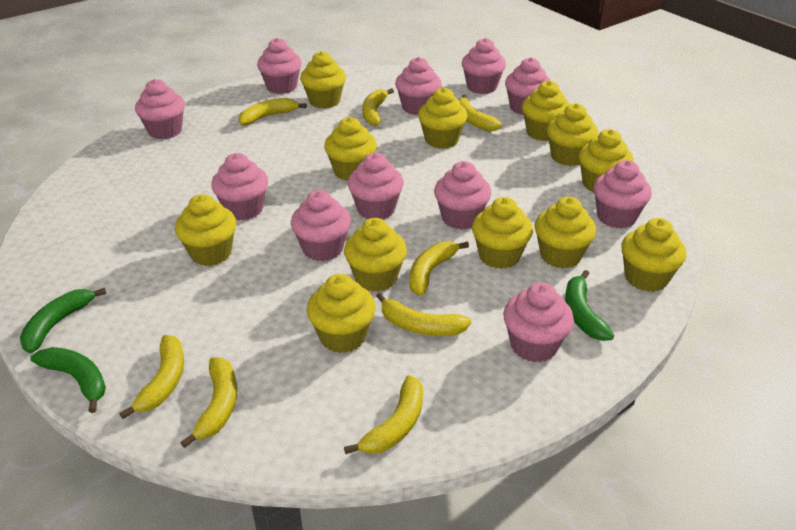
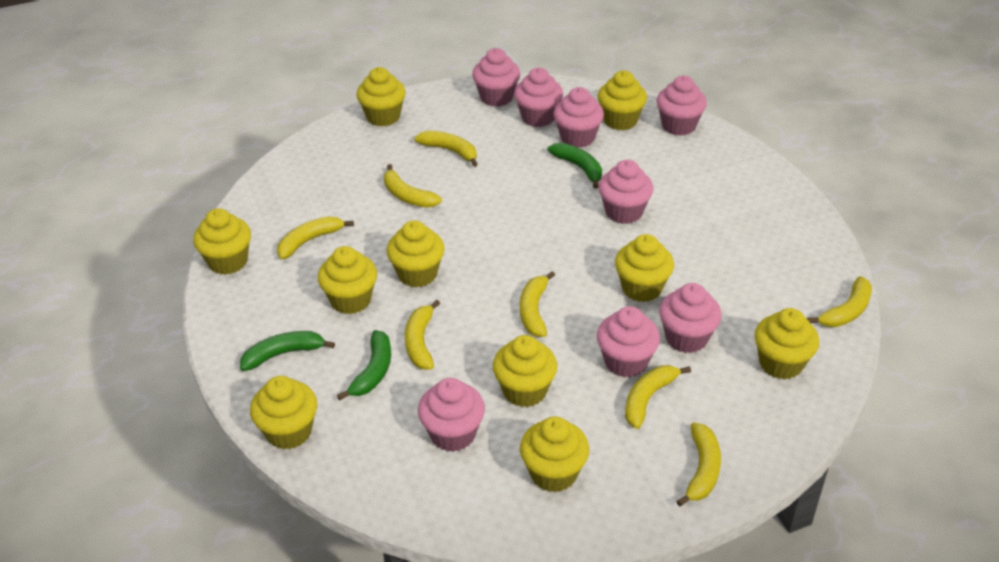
pink cupcake: [135,79,185,139] [211,153,268,220] [257,38,302,94] [291,190,351,261] [348,153,404,219] [395,57,441,115] [434,161,491,230] [462,38,506,94] [503,282,574,362] [505,57,551,115] [593,160,652,228] = 11 -> [418,378,485,452] [472,48,520,107] [514,68,563,127] [553,87,604,148] [597,306,660,378] [599,160,654,224] [657,76,707,136] [659,283,722,353] = 8
yellow cupcake: [175,194,237,266] [300,51,346,109] [307,274,376,353] [324,117,377,181] [344,218,407,292] [418,87,467,149] [472,197,533,269] [522,81,570,141] [535,197,596,269] [547,103,598,166] [579,129,633,193] [621,218,686,292] = 12 -> [193,208,251,275] [250,376,317,450] [318,246,377,314] [356,67,406,126] [386,220,445,288] [493,335,557,407] [520,416,589,492] [597,71,647,130] [615,234,674,302] [755,308,819,380] = 10

